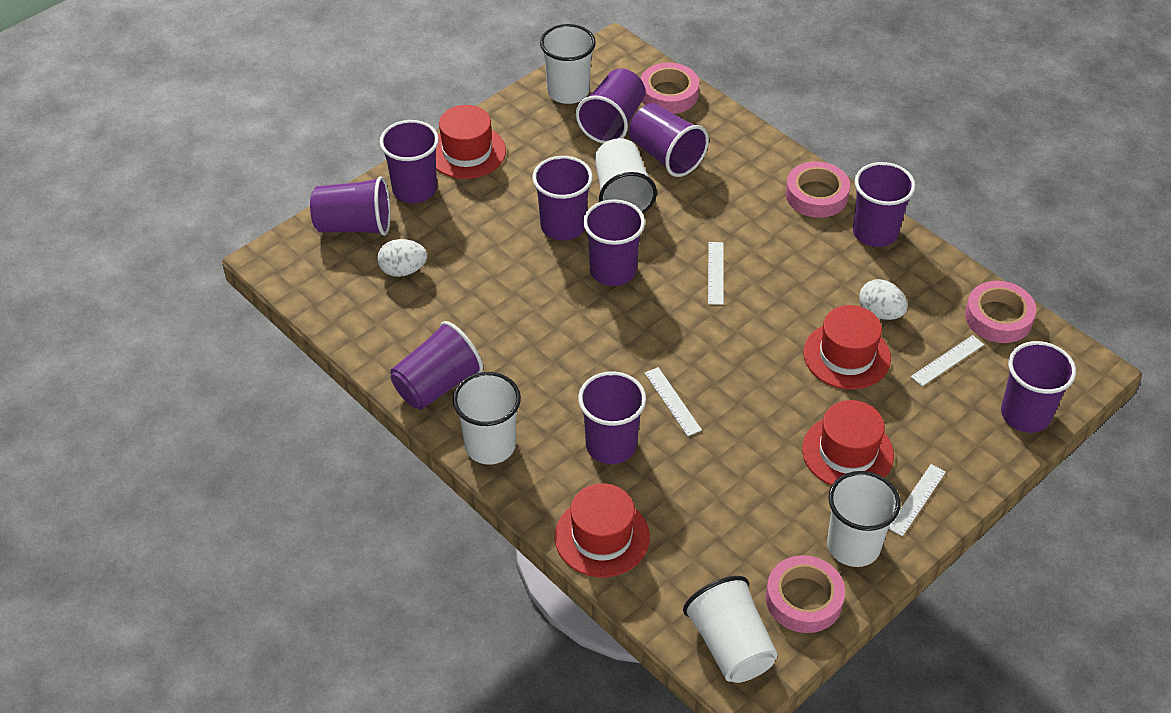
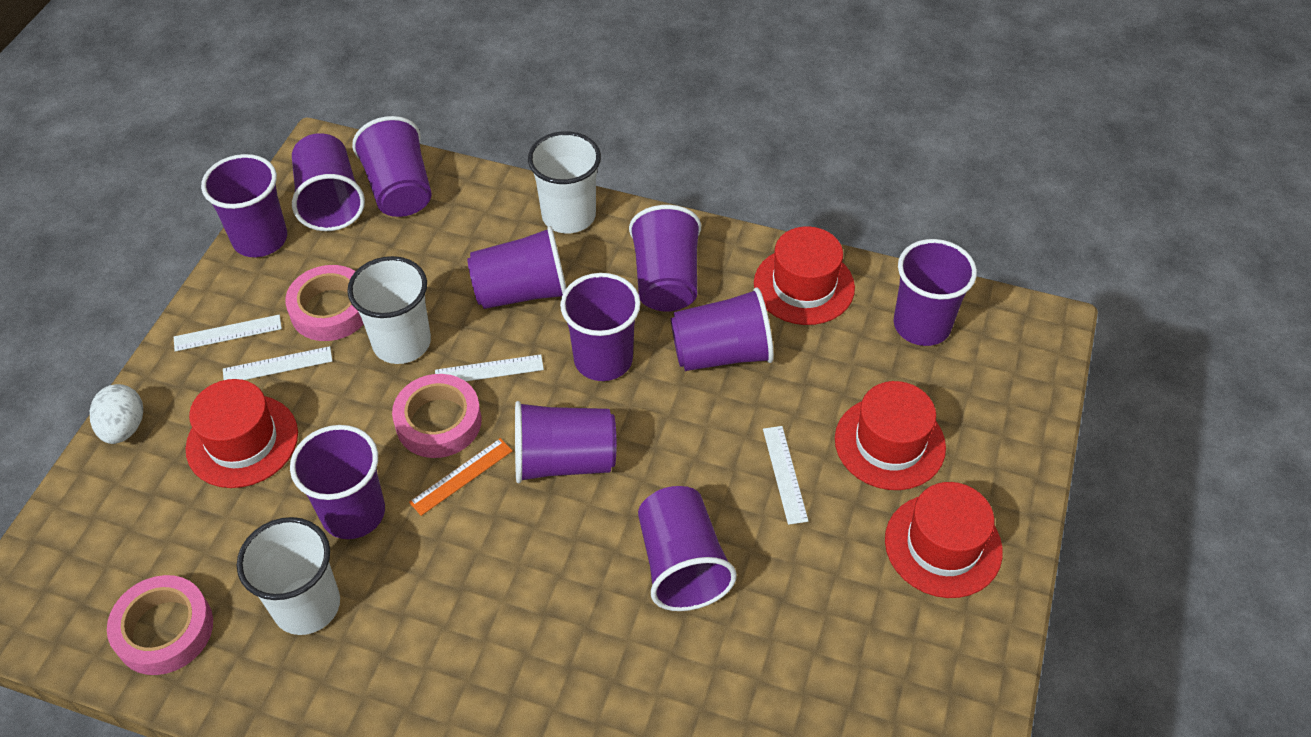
orange ruler: none = 0 -> [409,438,513,516] = 1
pink tape: [640,63,699,114] [766,555,845,633] [786,161,850,218] [965,281,1037,343] = 4 -> [107,575,213,675] [285,265,363,341] [392,374,482,458] = 3
purple cup: [310,176,390,236] [380,120,439,203] [391,321,483,410] [532,156,593,240] [576,69,645,144] [578,372,646,464] [583,199,645,286] [629,103,709,177] [853,162,916,247] [1001,341,1076,433] = 10 -> [201,154,287,257] [290,425,385,539] [292,133,365,231] [352,116,432,217] [467,226,566,309] [515,401,616,483] [560,273,641,381] [629,205,701,312] [638,486,737,611] [670,287,774,371] [894,239,977,346] = 11
white cup: [453,372,521,465] [540,24,596,104] [595,138,657,214] [683,576,778,683] [827,471,900,567] = 5 -> [237,517,340,635] [347,256,431,364] [528,131,601,233] = 3
white egg: [377,239,427,277] [859,279,908,320] = 2 -> [90,384,143,444] = 1

